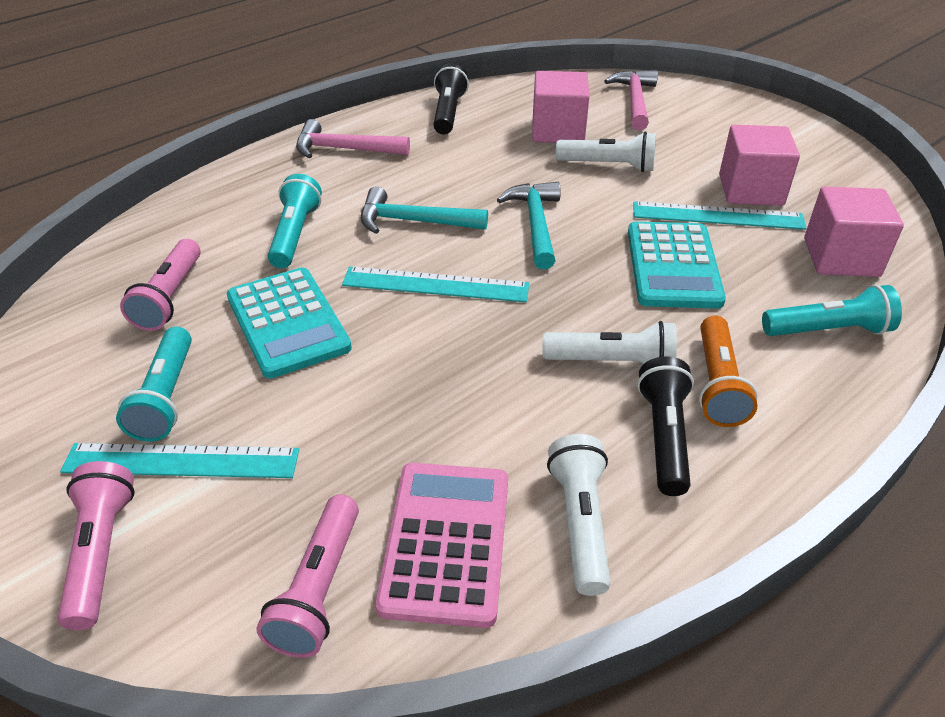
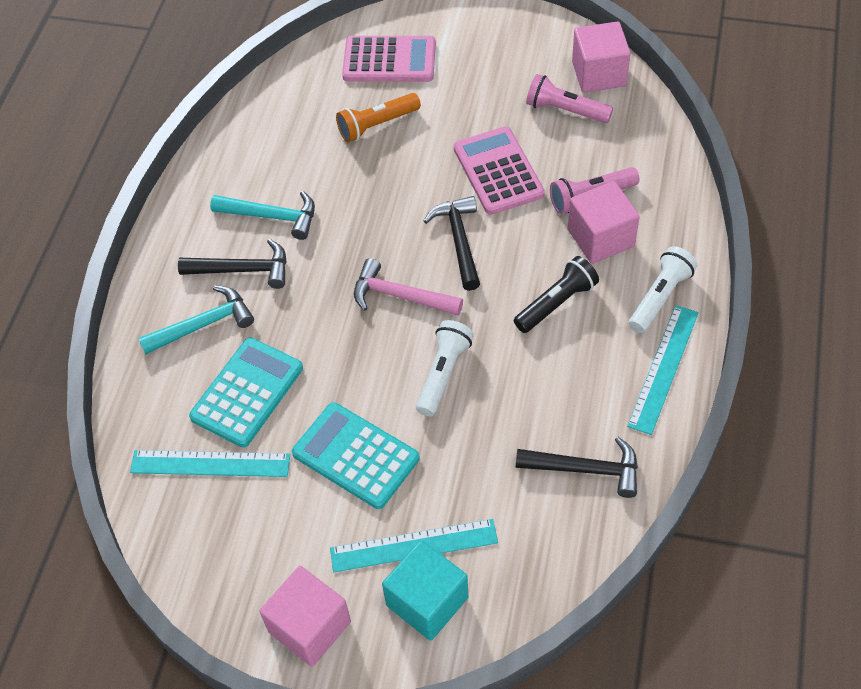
black flashlight: [434,63,469,135] [637,356,694,496] = 2 -> [514,256,599,333] = 1
black hammer: none = 0 -> [178,239,287,289] [424,196,480,291] [516,437,638,498] = 3
pink calculator: [376,463,508,628] = 1 -> [342,36,436,82] [454,126,545,215] = 2
pink flashlight: [58,461,135,630] [120,239,201,331] [256,494,359,658] = 3 -> [526,74,613,123] [550,167,639,214] = 2
pink hammer: [296,119,410,158] [604,70,658,130] = 2 -> [354,258,463,315] = 1
turquoise cube: none = 0 -> [382,540,468,641] = 1
turquoise flashlight: [116,327,192,442] [268,174,322,268] [762,284,902,336] = 3 -> none = 0
white flashlight: [543,321,677,364] [547,434,610,596] [556,131,656,172] = 3 -> [416,320,474,416] [629,246,698,333] = 2

